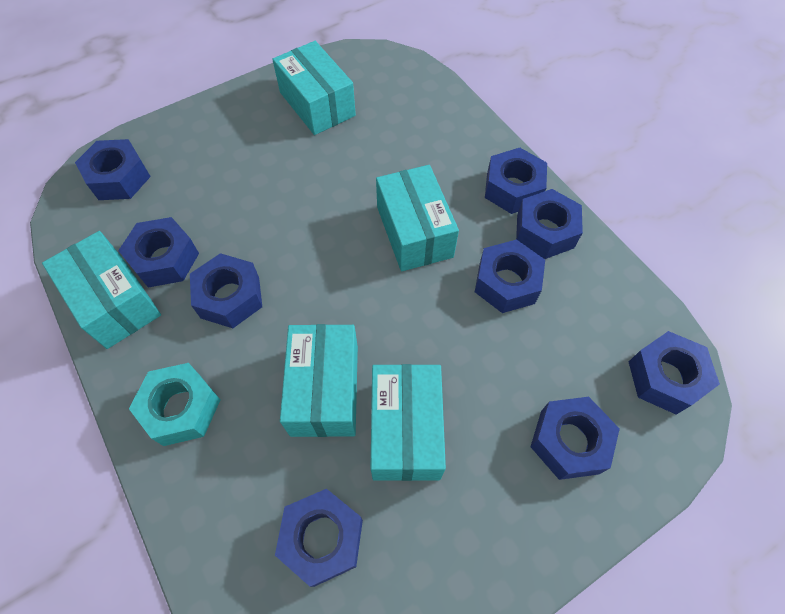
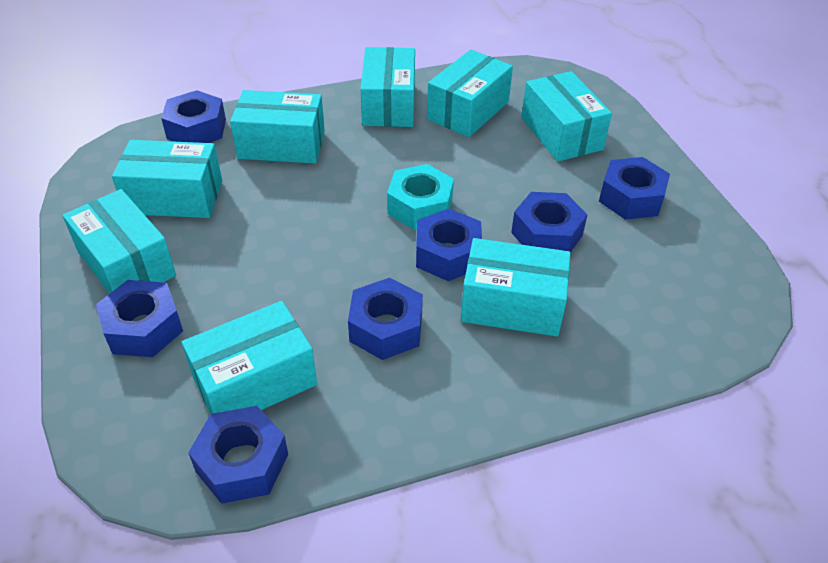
blue nut: [75,139,151,200] [118,217,199,287] [190,253,262,328] [275,489,363,587] [475,239,545,313] [485,148,547,214] [516,189,583,259] [530,397,620,480] [629,331,720,415] = 9 -> [96,280,183,357] [161,90,226,143] [188,406,288,504] [348,278,423,360] [416,209,482,281] [511,192,587,252] [599,157,670,220] = 7
turquoise box: [42,231,161,349] [272,41,356,135] [280,324,358,437] [370,364,446,481] [376,165,459,271] = 5 -> [62,189,176,294] [112,140,222,218] [181,301,317,414] [230,90,325,164] [361,47,415,127] [427,49,513,137] [461,238,571,336] [521,71,612,162] = 8

